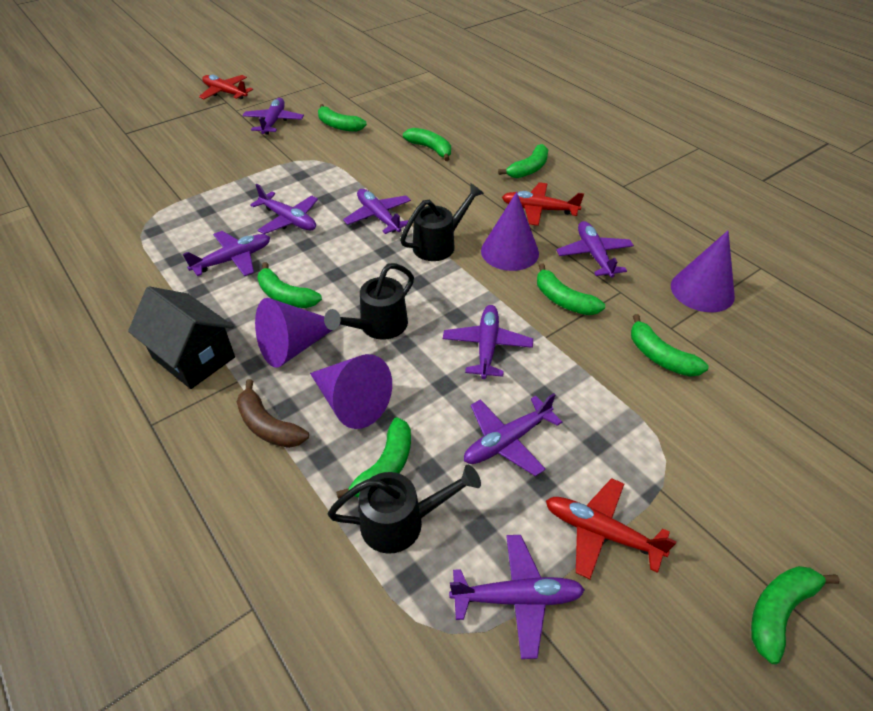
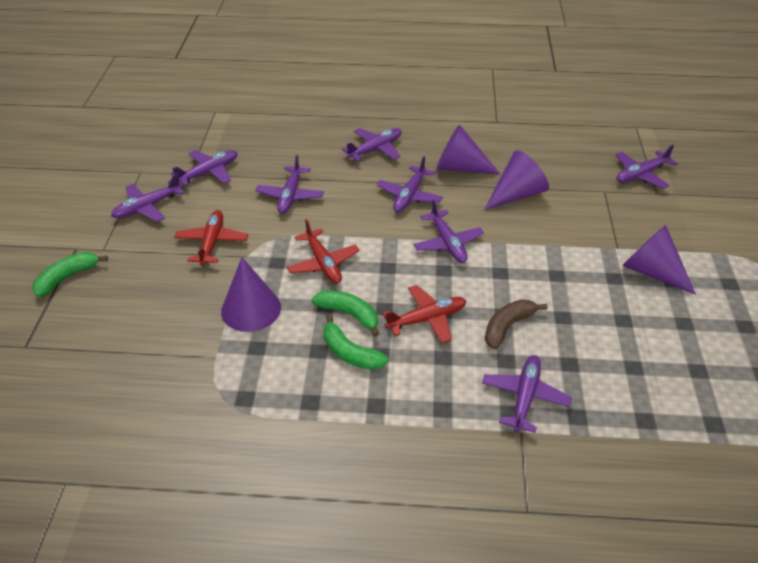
black house: [128,286,235,389] = 1 -> none = 0
black watering can: [324,263,414,340] [328,465,481,554] [400,184,484,261] = 3 -> none = 0
green banana: [257,262,322,308] [318,104,367,132] [336,417,411,499] [403,128,451,161] [498,144,548,178] [537,263,605,315] [631,314,709,377] [751,566,840,664] = 8 -> [32,252,108,297] [312,290,379,337] [324,315,388,370] = 3

